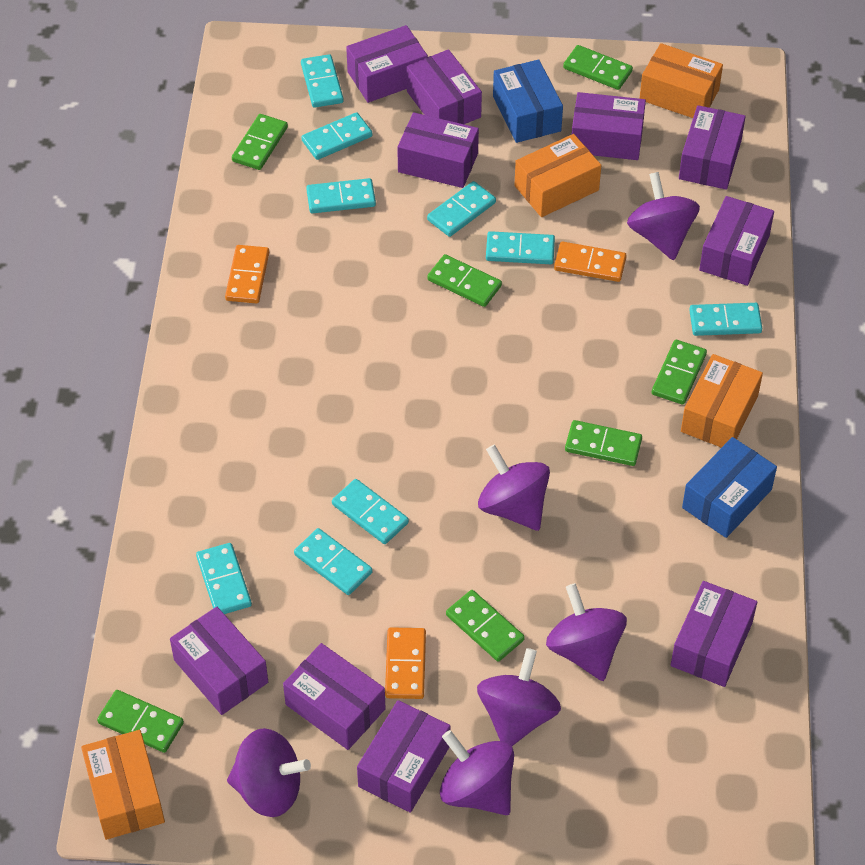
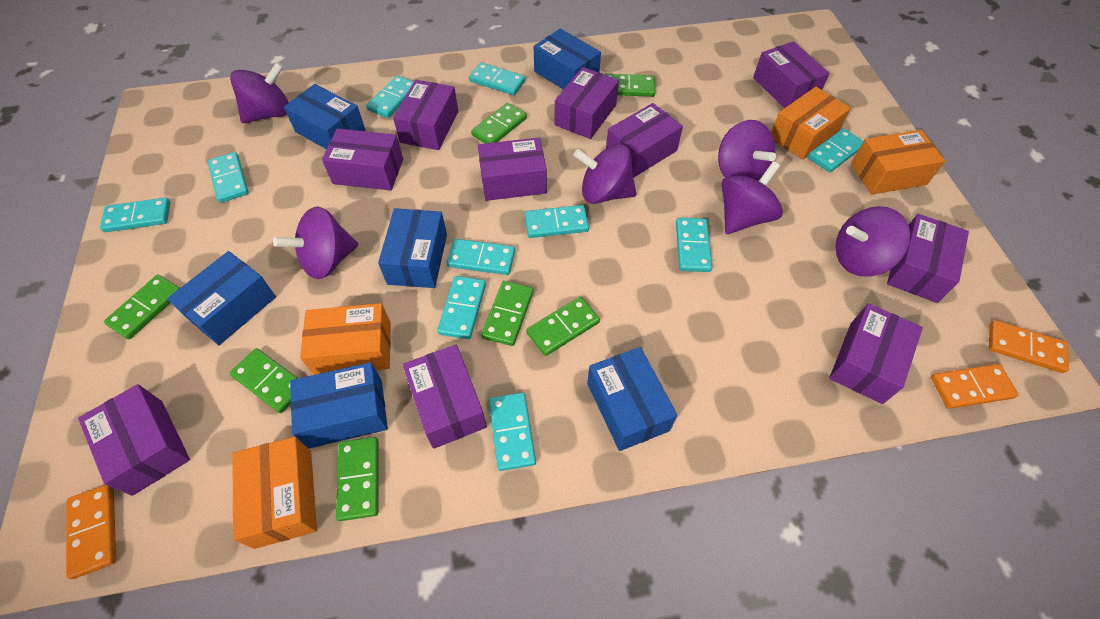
blue box: [493,59,563,143] [682,437,777,538] = 2 -> [167,251,276,345] [284,84,366,149] [290,362,388,449] [378,208,447,288] [534,29,601,90] [587,347,678,451] = 6
turquoise domino: [196,543,252,614] [294,528,373,595] [301,54,344,108] [301,112,372,160] [306,178,376,213] [332,479,409,544] [427,181,496,237] [486,231,555,264] [689,303,762,336] = 9 -> [100,197,171,232] [207,152,249,203] [366,75,414,118] [437,276,486,339] [447,239,515,275] [469,62,525,95] [489,392,536,471] [525,205,589,238] [676,218,712,272] [808,129,864,173] = 10

